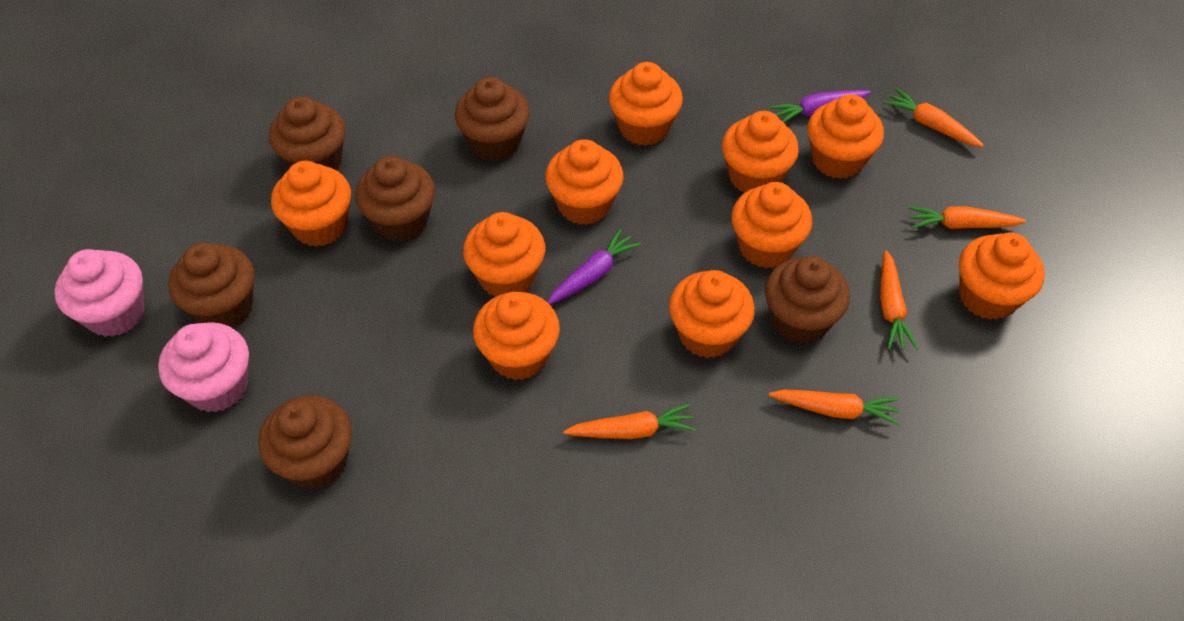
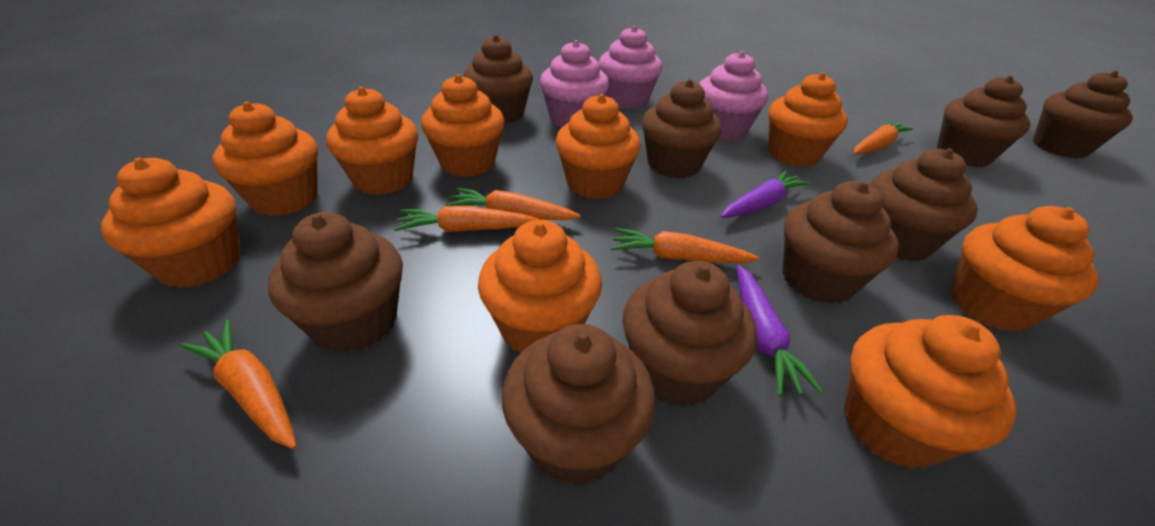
brown cupcake: [169,243,254,328] [259,396,352,490] [269,96,346,170] [355,156,435,242] [455,77,530,161] [765,256,850,344] = 6 -> [268,212,403,353] [463,35,533,124] [502,324,655,486] [622,261,757,407] [642,79,722,179] [783,181,899,304] [870,148,978,262] [937,76,1030,167] [1033,71,1133,159] = 9
orange cupcake: [271,161,351,247] [463,212,545,297] [473,292,560,380] [545,139,624,225] [609,62,683,146] [669,270,755,358] [722,111,799,193] [731,182,812,268] [808,94,884,179] [959,232,1045,320] = 10 -> [101,158,241,288] [213,102,318,216] [326,87,418,195] [421,74,504,177] [478,220,602,353] [556,94,641,199] [768,72,848,167] [844,315,1017,469] [951,206,1099,332] = 9
pink cupcake: [54,249,144,337] [158,322,249,412] = 2 -> [540,40,609,128] [599,26,662,109] [699,51,768,141] = 3

